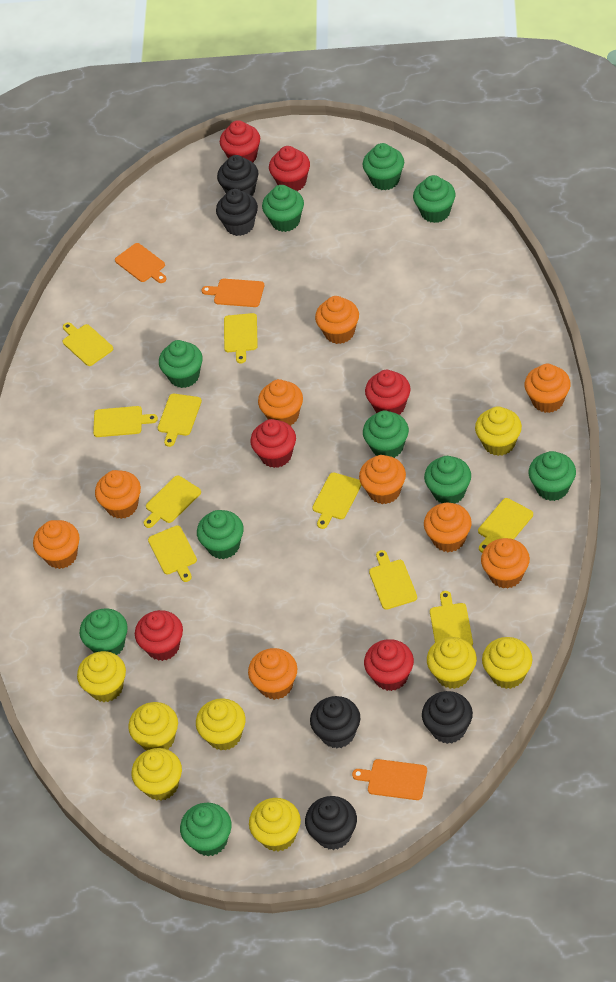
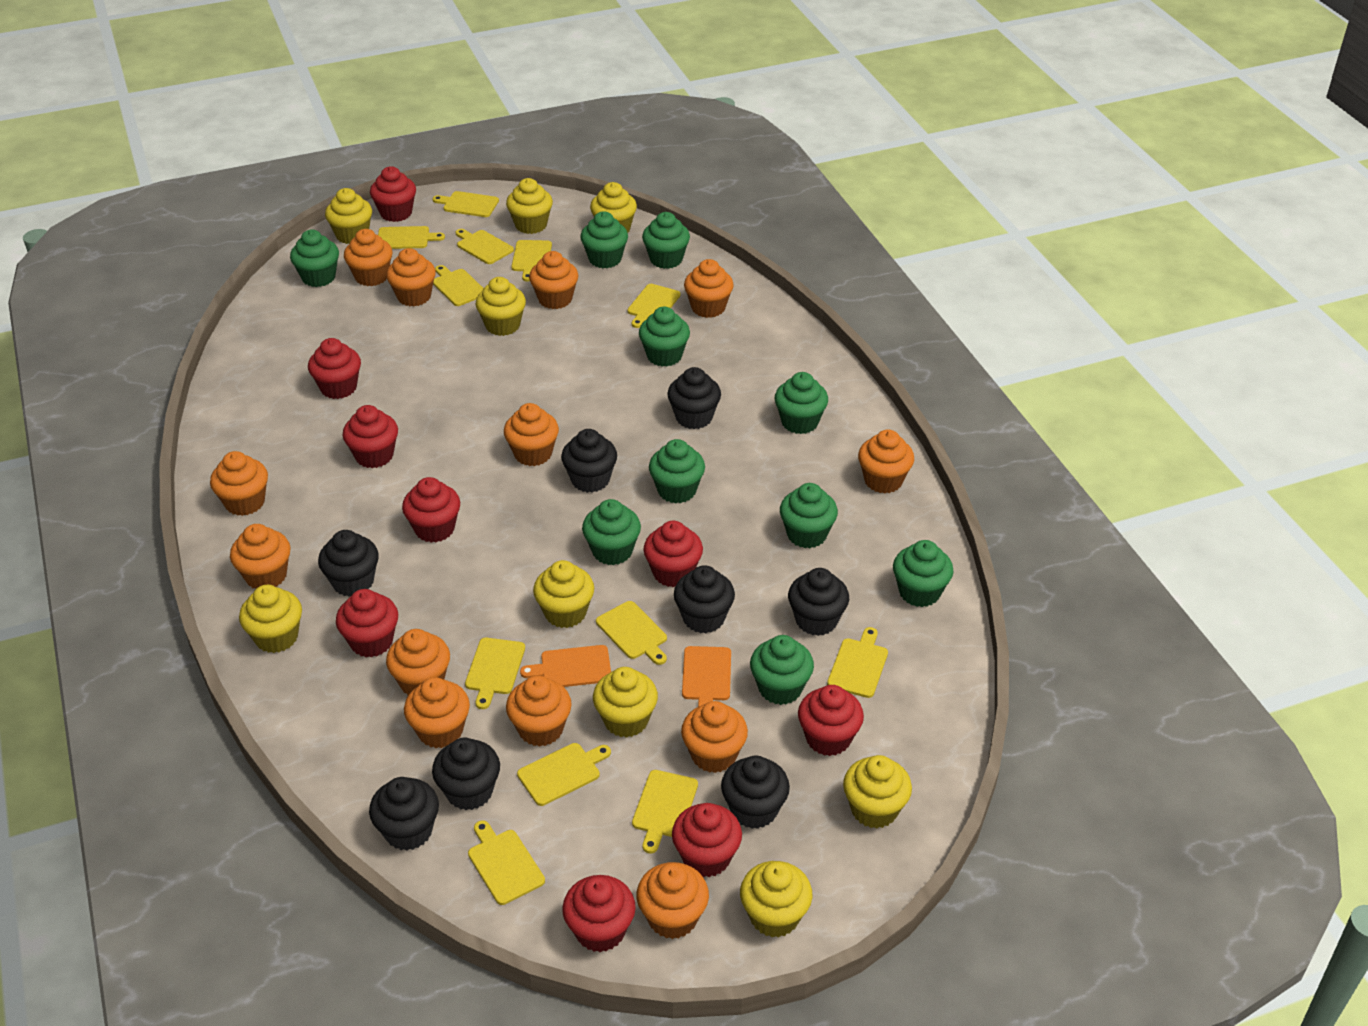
black cupcake: [216,189,258,236] [217,155,259,196] [305,796,357,850] [310,696,360,748] [422,691,473,744] = 5 -> [318,530,379,597] [369,777,439,851] [432,738,500,810] [561,429,617,493] [667,367,721,429] [674,565,735,633] [721,755,790,829] [788,568,849,636] = 8
orange cupcake: [33,520,80,569] [95,470,141,519] [248,648,297,700] [258,379,303,426] [315,296,359,344] [359,455,406,504] [424,503,472,552] [481,538,530,589] [524,364,571,413] = 9 -> [210,451,268,516] [230,524,291,589] [344,229,392,286] [386,248,436,306] [386,629,450,695] [404,677,470,748] [504,403,559,466] [506,675,572,747] [529,251,578,309] [637,862,709,939] [681,701,748,773] [684,259,734,318] [858,429,914,493] = 13
orange cutting board: [115,243,167,283] [202,279,264,307] [352,759,427,800] = 3 -> [520,645,611,687] [682,646,731,707] = 2
red cupcake: [135,610,183,661] [220,120,260,162] [250,419,296,468] [269,146,310,192] [364,639,414,691] [365,370,410,415] = 6 -> [308,338,361,399] [336,589,398,658] [342,405,398,468] [370,166,416,222] [402,477,460,543] [562,875,636,952] [643,521,703,587] [672,803,742,877] [798,685,864,756] = 9
yellow cupcake: [77,651,126,702] [128,702,178,751] [132,748,182,801] [196,698,246,751] [249,798,301,852] [427,637,477,689] [475,406,522,456] [482,637,532,689] = 8 -> [239,585,302,653] [325,188,372,244] [475,277,526,336] [506,178,553,234] [533,560,594,628] [590,182,637,233] [593,667,658,738] [740,861,813,938] [843,755,912,829] = 9
yellow cutting board: [63,322,113,366] [93,406,158,437] [144,475,201,528] [148,525,197,582] [158,394,202,447] [224,313,258,363] [312,472,362,529] [369,550,417,610] [430,591,473,646] [478,498,533,553] = 10 -> [378,226,445,249] [433,191,499,217] [433,265,484,306] [456,229,514,264] [465,638,525,709] [468,820,545,905] [511,240,552,282] [517,743,611,806] [596,601,667,665] [627,284,681,328] [632,770,698,853] [827,627,888,698] = 12

